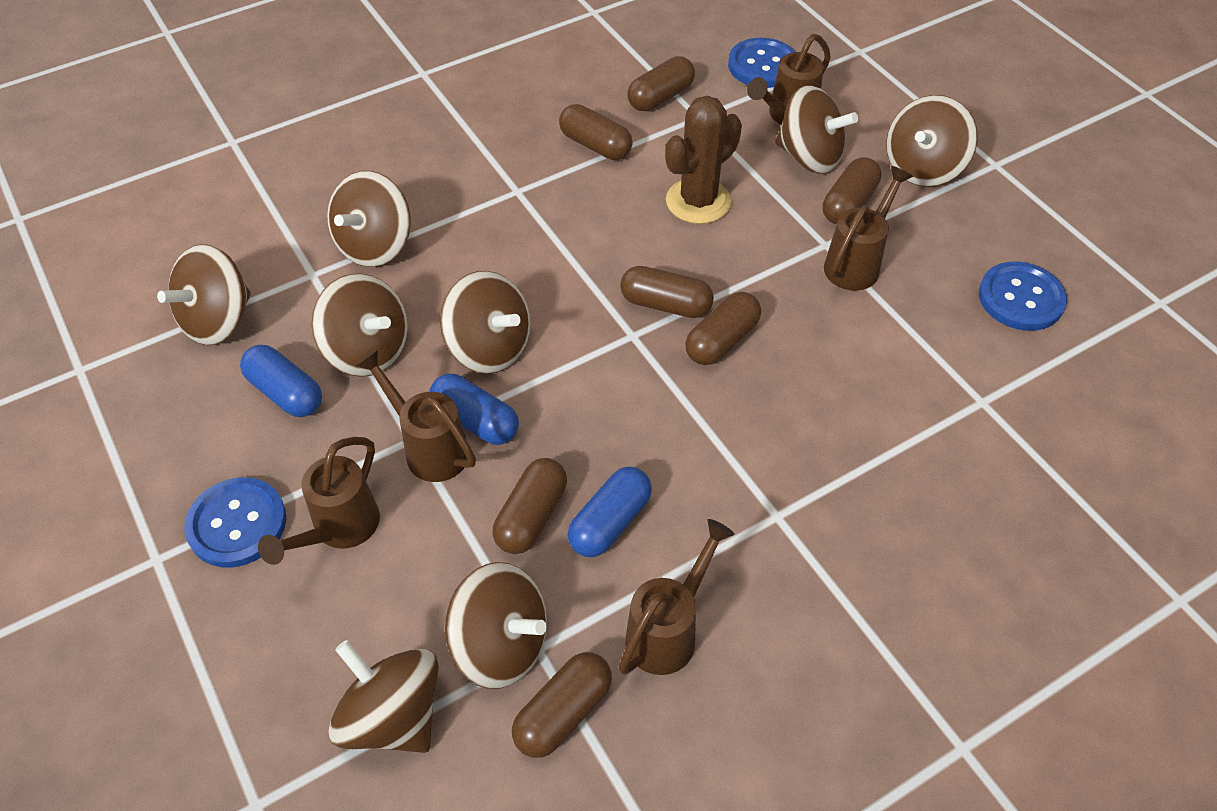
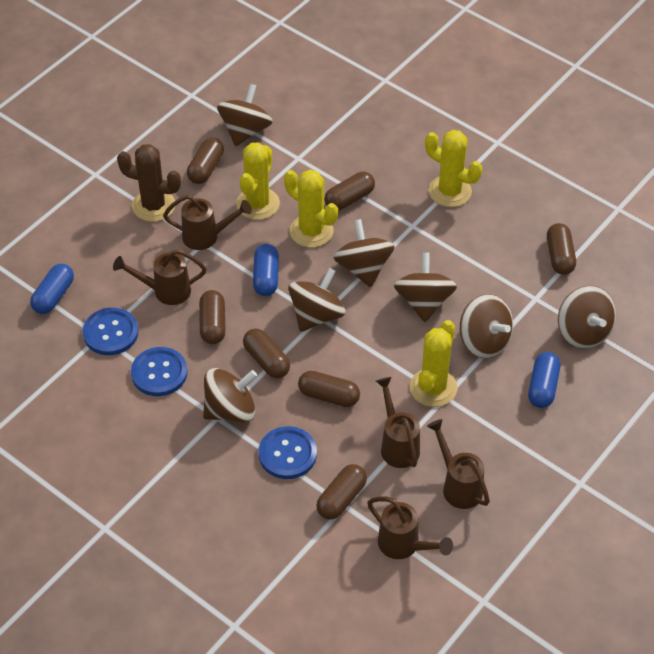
brown spinning top: [157,244,251,345] [312,274,408,377] [327,171,411,267] [329,640,439,753] [440,271,530,374] [445,562,547,689] [775,85,858,174] [886,95,978,187] = 8 -> [203,368,257,423] [217,84,273,146] [288,268,346,332] [333,219,394,287] [394,252,457,322] [460,294,513,358] [558,286,616,349] = 7
yellow cactus: none = 0 -> [236,142,280,220] [284,170,338,248] [410,320,457,407] [425,130,482,207] = 4

